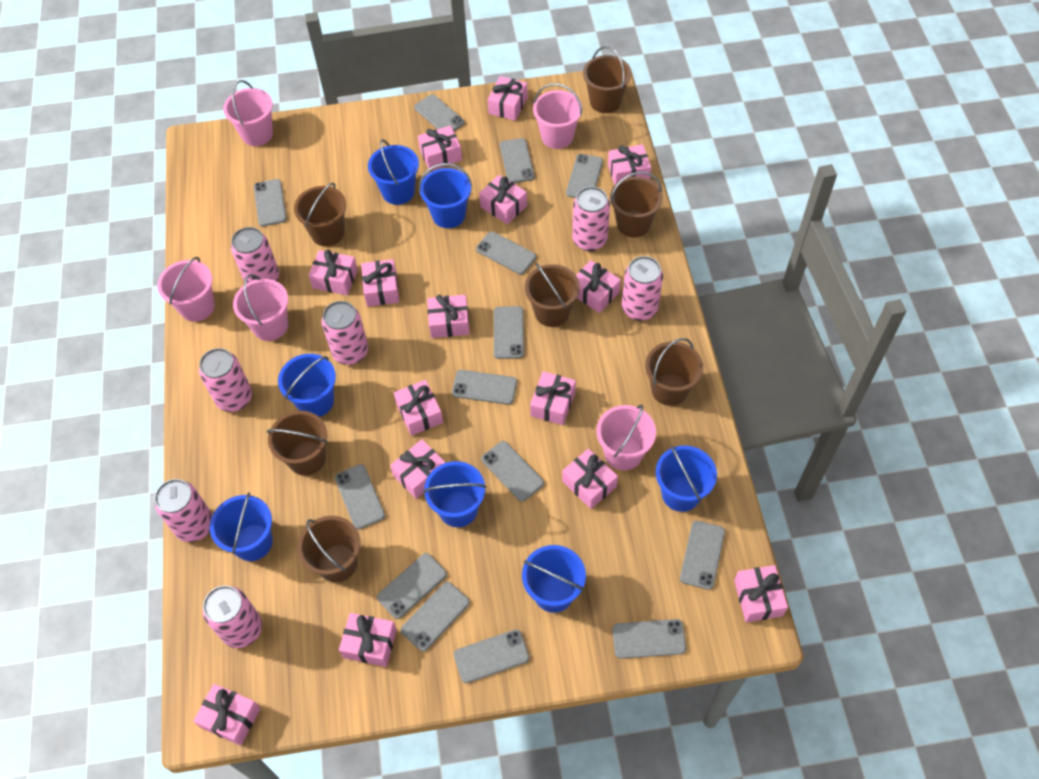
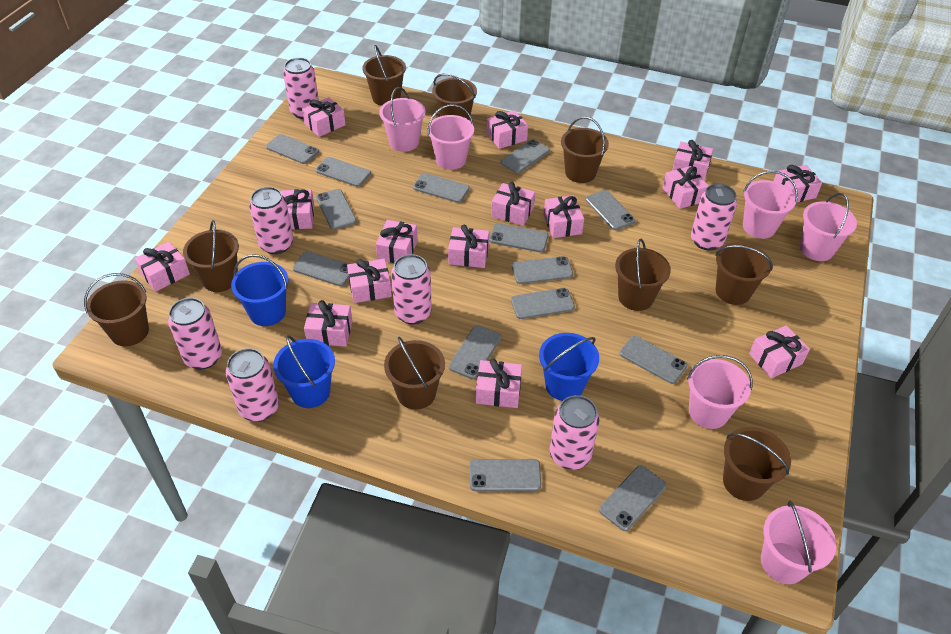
blue bucket: [210,492,273,561] [278,354,336,417] [368,139,419,205] [419,163,472,228] [423,461,486,527] [522,545,586,613] [656,445,717,512] = 7 -> [231,254,289,326] [273,335,335,408] [539,333,599,401] = 3
brown bucket: [267,411,328,476] [294,183,346,246] [298,516,360,582] [525,263,580,327] [583,46,631,113] [610,171,663,237] [645,338,703,406] = 7 -> [84,273,149,346] [183,220,239,292] [362,45,406,106] [384,337,445,410] [432,73,477,120] [561,117,609,183] [615,239,671,311] [715,242,773,305] [723,427,791,501] = 9
pink bucket: [157,257,215,322] [223,80,273,146] [233,274,288,341] [533,83,582,149] [596,404,656,470] = 5 -> [379,87,425,152] [427,104,474,170] [687,355,753,429] [743,171,798,239] [761,501,836,584] [800,193,857,261] = 6

